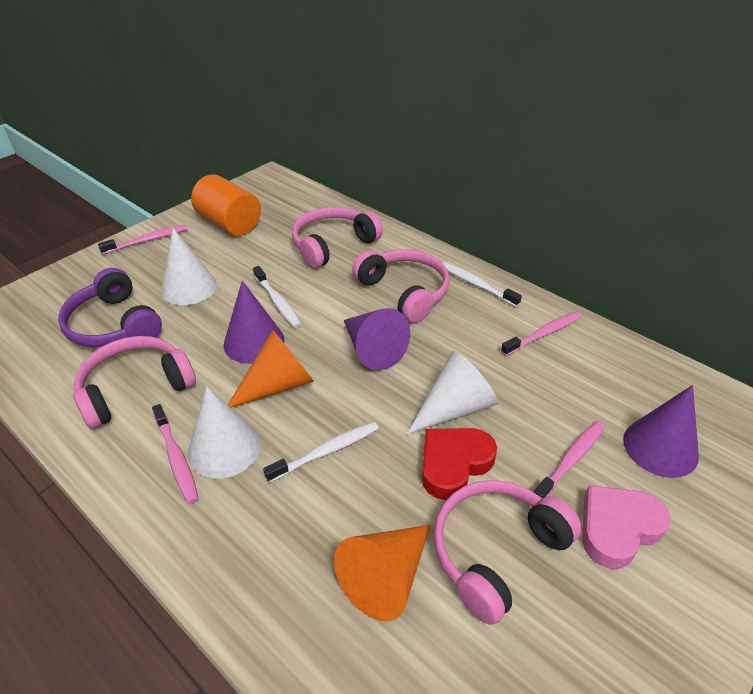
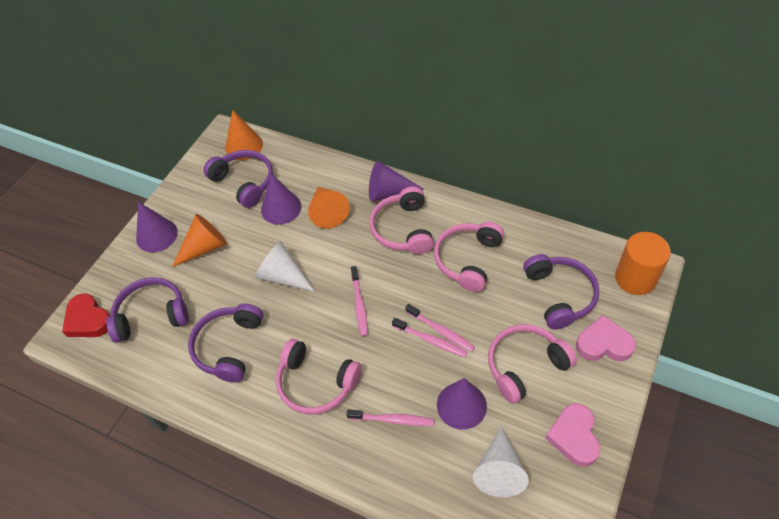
orange cone: [228,330,314,408] [334,525,430,621] = 2 -> [172,214,227,267] [225,110,263,160] [308,187,350,229] = 3
pink heart: [582,485,671,569] = 1 -> [545,403,600,467] [576,315,636,362] = 2
purple cone: [223,280,284,364] [344,308,410,370] [623,385,699,478] = 3 -> [136,202,178,252] [261,174,301,225] [369,161,424,202] [437,378,487,429] = 4
purple headphones: [58,268,162,347] = 1 -> [106,277,189,343] [188,304,263,383] [203,150,273,208] [523,254,599,329] = 4
white cone: [161,228,217,305] [188,386,260,479] [407,351,498,434] = 3 -> [255,241,315,292] [473,426,529,497] = 2
white toothbrush: [253,266,301,328] [263,422,379,483] [443,262,522,307] = 3 -> none = 0

